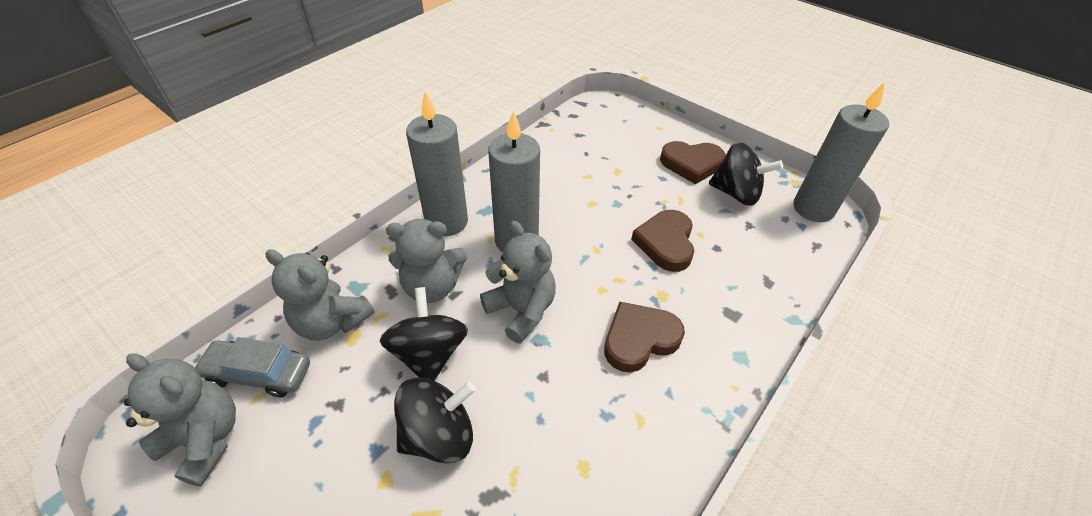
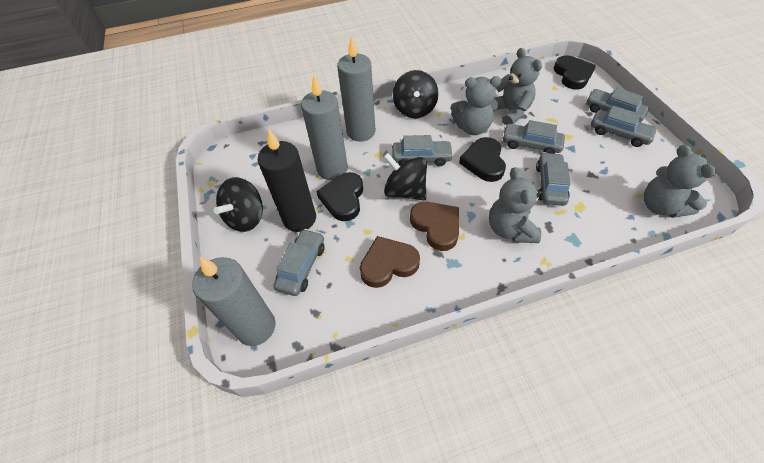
black candle: none = 0 -> [258,129,316,232] = 1
black heart: none = 0 -> [316,172,363,221] [459,137,506,182] [554,55,596,90] = 3
brown heart: [604,302,685,372] [631,210,694,272] [660,141,726,184] = 3 -> [360,236,420,288] [410,202,459,251] = 2
grey car: [193,337,310,398] = 1 -> [273,229,324,296] [392,135,454,166] [502,120,565,154] [536,152,571,206] [586,88,649,122] [591,106,658,147] = 6

